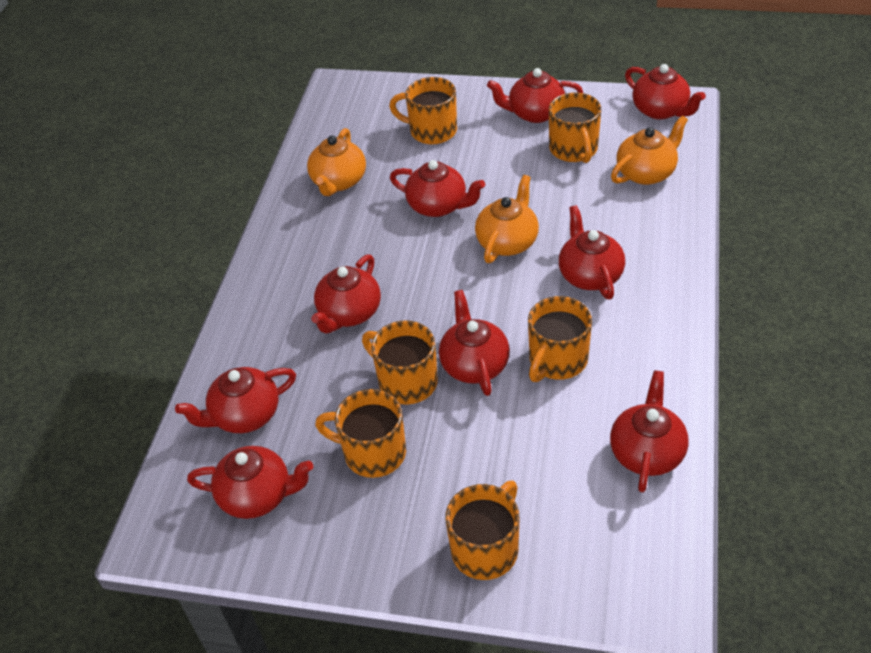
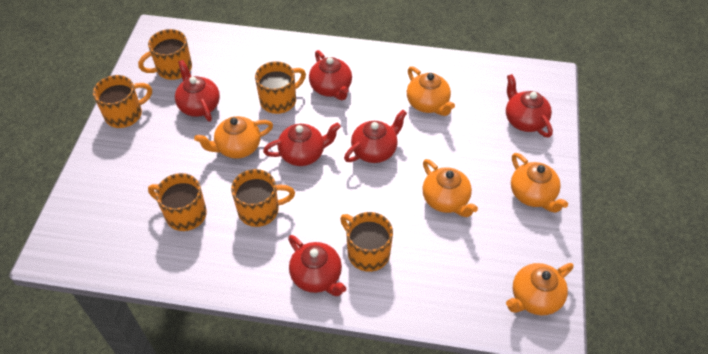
orange teapot: [307,128,366,196] [475,175,539,263] [611,115,688,185] = 3 -> [194,116,273,159] [407,66,455,116] [422,159,478,217] [506,263,574,315] [511,153,568,213] = 5
red teapot: [175,367,296,433] [187,446,313,519] [311,255,381,333] [390,160,485,217] [439,290,510,396] [487,68,583,123] [559,205,625,300] [610,370,689,492] [625,64,706,120] = 9 -> [175,60,220,122] [263,122,341,166] [288,235,346,296] [309,50,352,100] [344,110,407,163] [506,74,553,138] = 6

